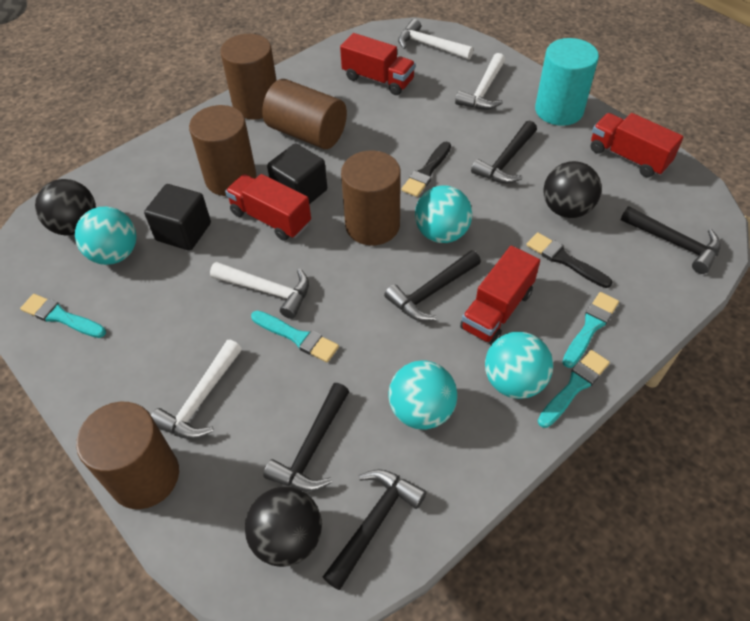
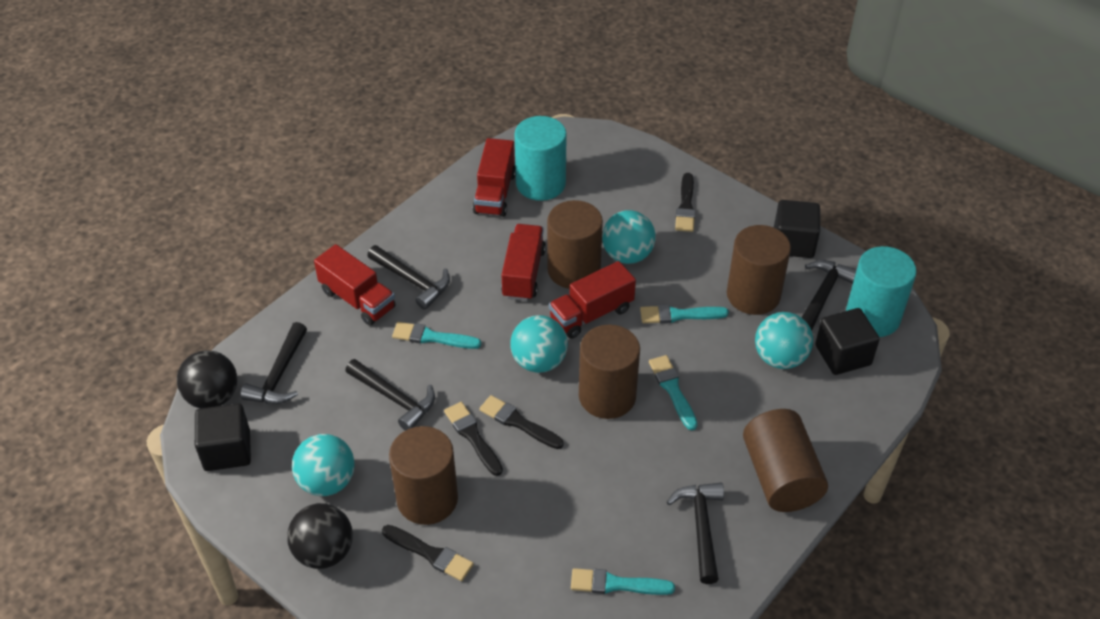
black ball: [35,179,96,236] [245,487,322,567] [544,161,602,218] = 3 -> [177,350,237,408] [287,503,353,569] = 2
black brush: [402,142,451,197] [526,232,612,288] = 2 -> [382,525,474,581] [444,402,503,476] [479,395,564,449] [675,173,695,232] = 4
black cube: [144,184,211,251] [267,143,327,204] = 2 -> [195,403,251,471] [774,200,820,258] [815,308,880,375] = 3
turquoise cylinder: [535,38,599,126] = 1 -> [515,116,567,201] [846,246,917,337] = 2
white hammer: [151,340,242,439] [210,262,309,319] [398,19,474,60] [455,53,505,110] = 4 -> none = 0

